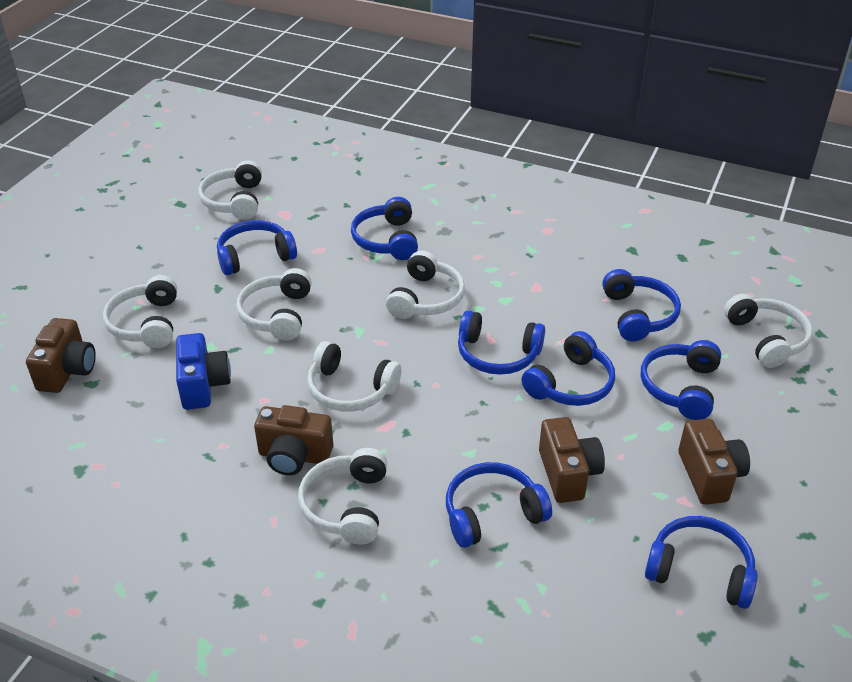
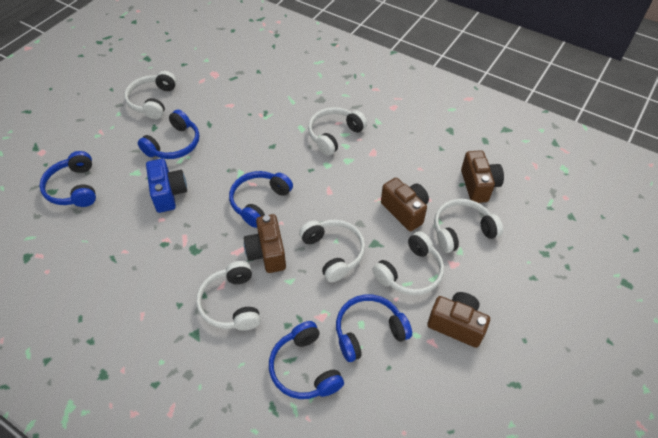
blue headphones: [217,220,297,275] [351,197,418,260] [446,462,552,548] [458,310,545,375] [522,331,615,406] [602,269,681,341] [641,340,721,420] [645,516,758,609] = 8 -> [40,151,96,207] [138,110,199,159] [229,171,293,228] [269,321,344,399] [336,294,412,362] = 5
white headphones: [103,275,177,348] [198,160,262,220] [236,268,312,341] [298,448,388,544] [307,341,401,412] [386,251,465,319] [724,294,813,368] = 7 -> [124,71,177,119] [196,261,261,331] [299,219,365,282] [308,107,367,156] [372,231,444,295] [434,199,503,253] = 6

